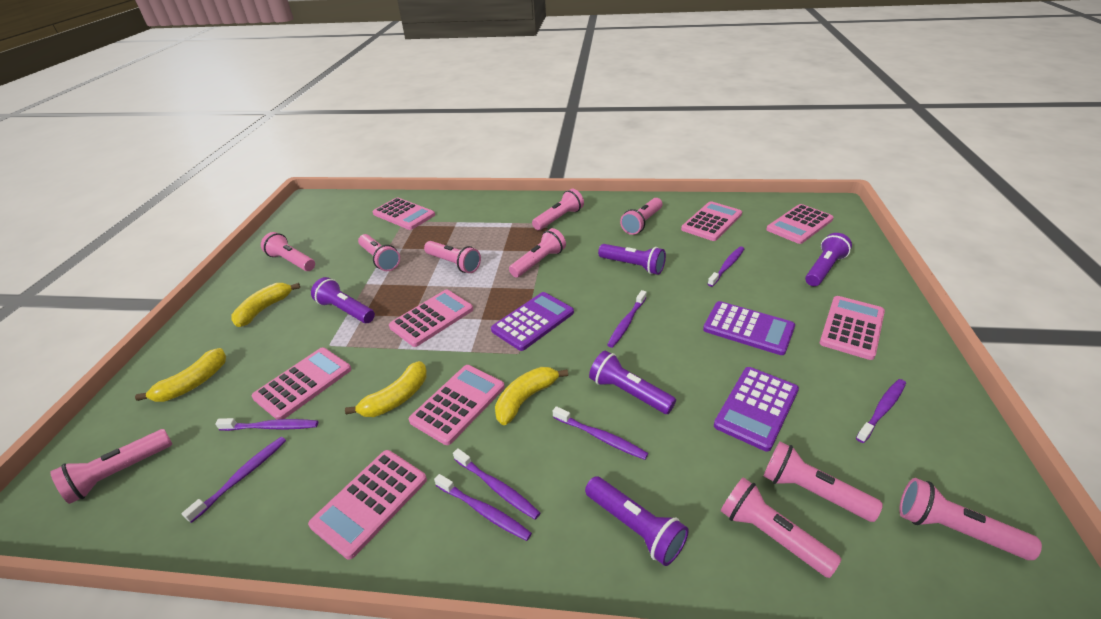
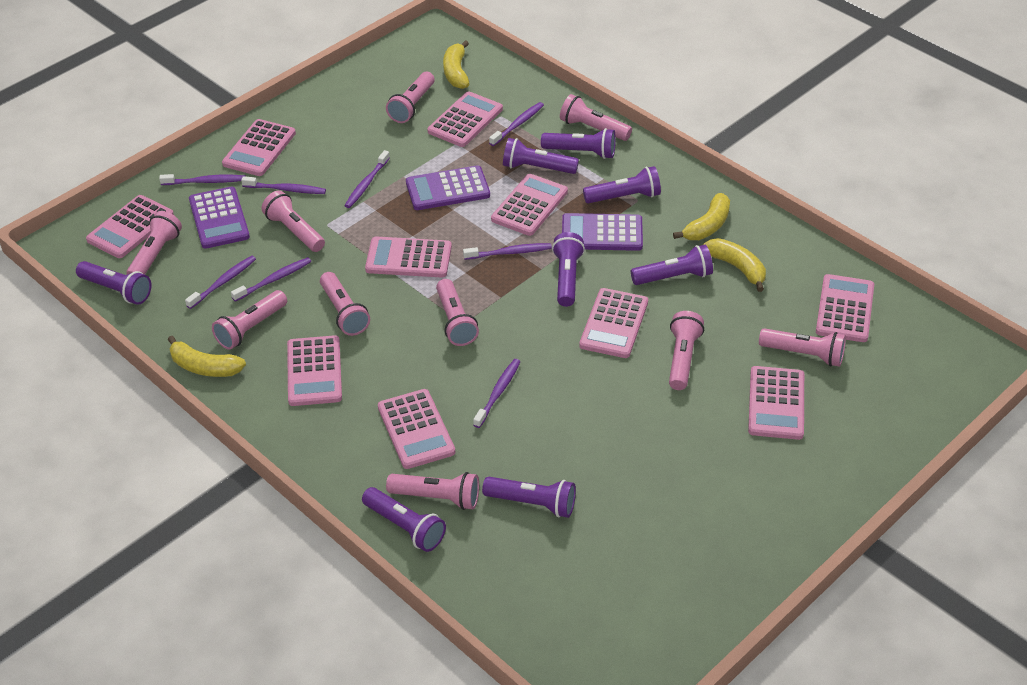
pink calculator: [252,348,351,420] [308,450,427,559] [372,197,435,230] [389,290,473,347] [409,365,505,445] [681,201,742,241] [766,204,834,244] [820,296,885,360] = 8 -> [86,195,174,258] [222,119,296,176] [287,335,342,406] [365,237,452,277] [378,389,456,469] [427,91,503,147] [491,174,568,236] [579,288,648,358] [748,366,804,440] [816,274,874,342] = 10
purple flashlight: [311,277,375,323] [585,476,689,566] [589,351,676,414] [598,244,666,275] [805,233,852,286] = 5 -> [76,261,151,305] [362,487,446,552] [482,477,576,518] [503,138,579,174] [541,128,616,159] [552,232,585,307] [583,166,661,204] [631,245,713,285] = 8

